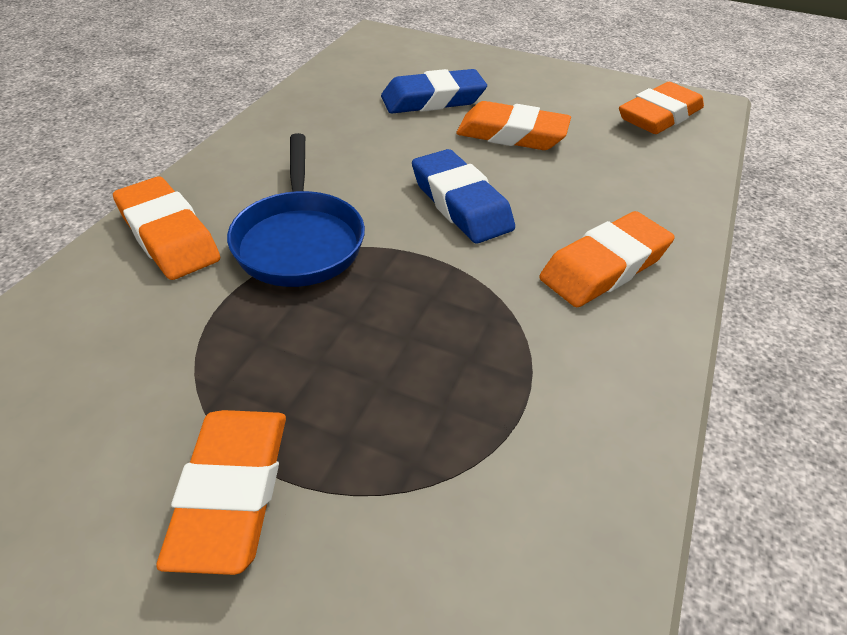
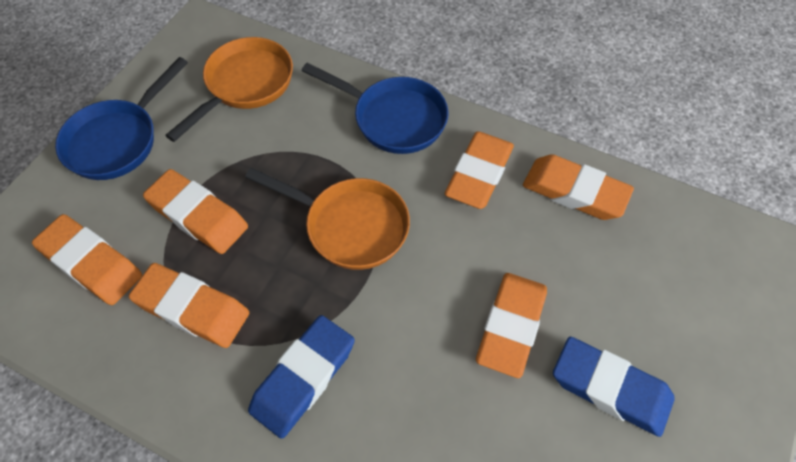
blue pan: [227,133,365,287] = 1 -> [55,57,188,180] [302,63,448,154] = 2
orange eraser: [113,177,220,280] [156,410,286,575] [456,101,571,150] [539,211,674,307] [619,82,704,134] = 5 -> [32,214,142,305] [129,263,249,348] [143,169,248,254] [445,131,514,209] [476,273,547,378] [523,154,634,220] = 6
orange pan: none = 0 -> [165,37,293,142] [245,168,410,270] = 2

